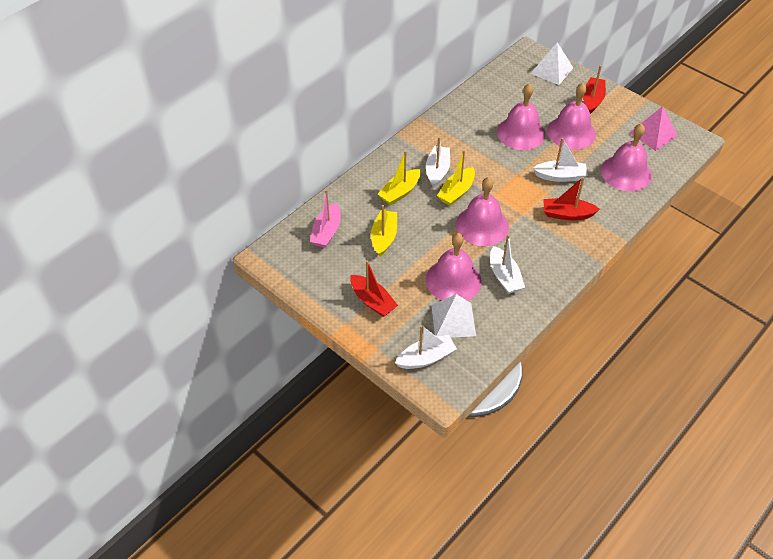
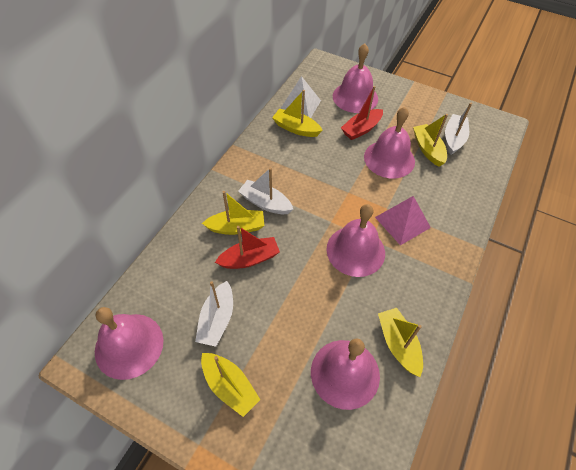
pink boat: [310,189,341,248] = 1 -> none = 0
red boat: [350,260,398,317] [544,177,600,220] [583,65,606,114] = 3 -> [215,226,280,269] [341,86,383,140] = 2
white boat: [395,325,457,369] [426,137,450,188] [490,234,525,294] [533,138,588,182] = 4 -> [195,281,233,347] [238,168,293,214] [445,103,472,155] = 3
white pyramid: [431,294,476,338] [530,42,573,85] = 2 -> [280,76,321,118] = 1
yellow boat: [371,205,397,257] [378,151,421,205] [437,150,475,206] = 3 -> [201,353,261,417] [202,191,265,235] [272,90,323,137] [378,308,423,377] [413,114,448,167] = 5

